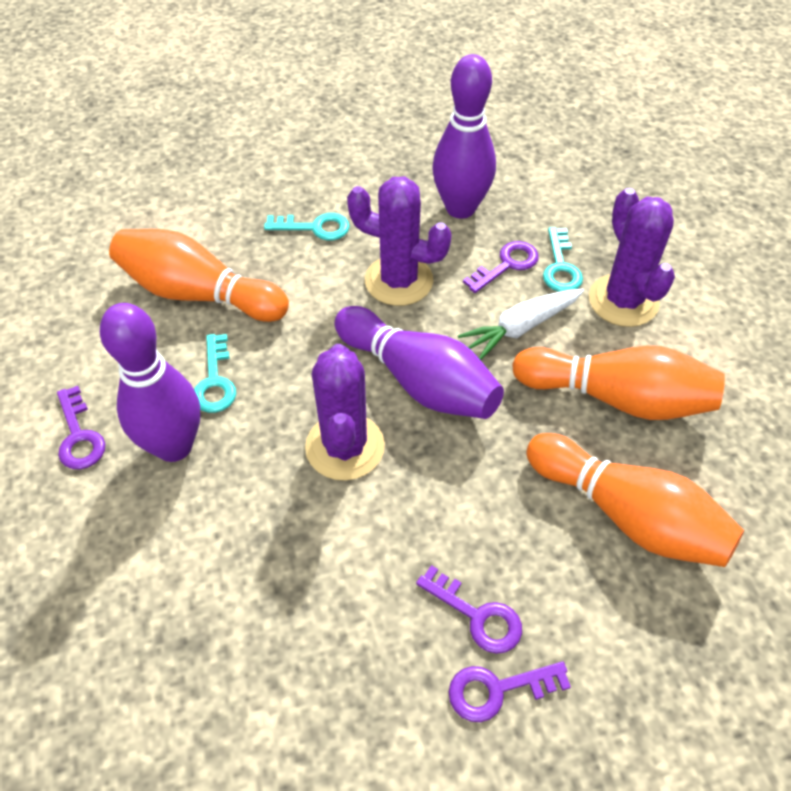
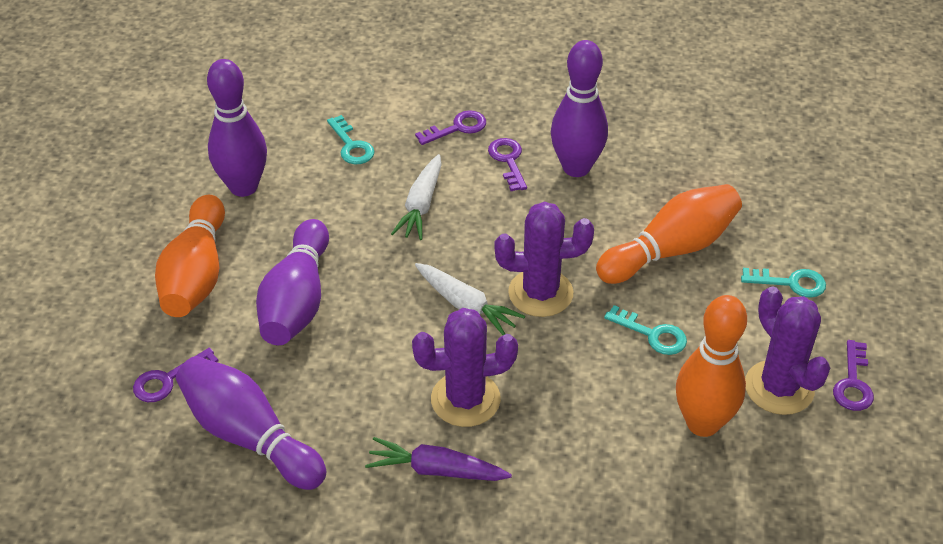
purple bowling pin: [100,303,200,462] [335,306,504,419] [432,54,496,219] = 3 -> [176,356,326,490] [207,59,267,197] [256,219,329,345] [551,40,608,177] = 4
purple carrot: none = 0 -> [365,437,512,481] = 1
white carrot: [458,289,584,360] = 1 -> [391,154,442,240] [415,263,525,335] = 2

